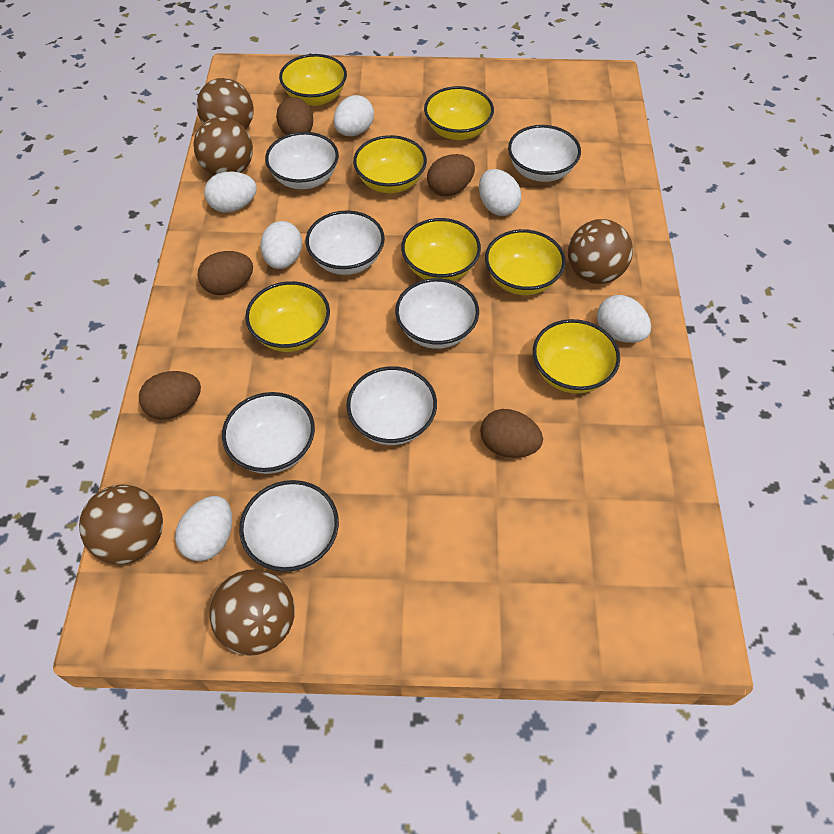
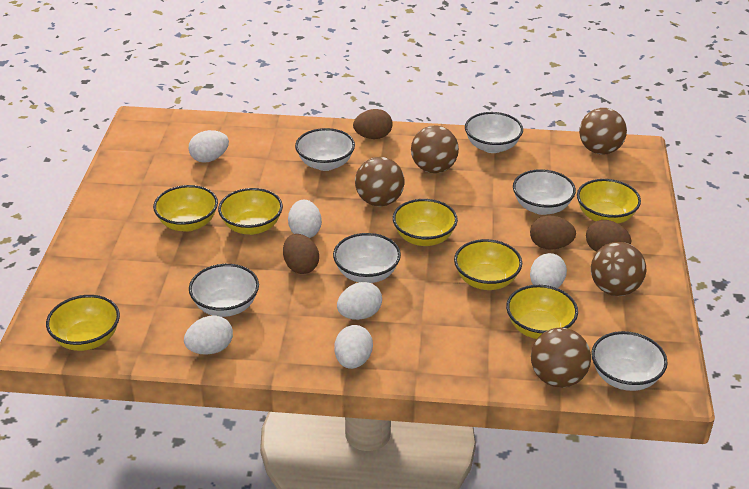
brown egg: [139,371,201,420] [198,251,253,295] [276,97,313,135] [427,154,475,196] [480,409,543,458] = 5 -> [283,234,319,274] [353,109,393,139] [530,216,576,250] [586,220,631,252] = 4
white bowl: [222,392,315,474] [239,480,339,572] [265,132,339,189] [306,210,385,275] [346,366,437,445] [395,278,479,349] [508,125,581,182] = 7 -> [189,264,259,317] [295,128,355,171] [333,233,401,283] [465,112,523,153] [513,169,576,215] [591,331,668,391] = 6

